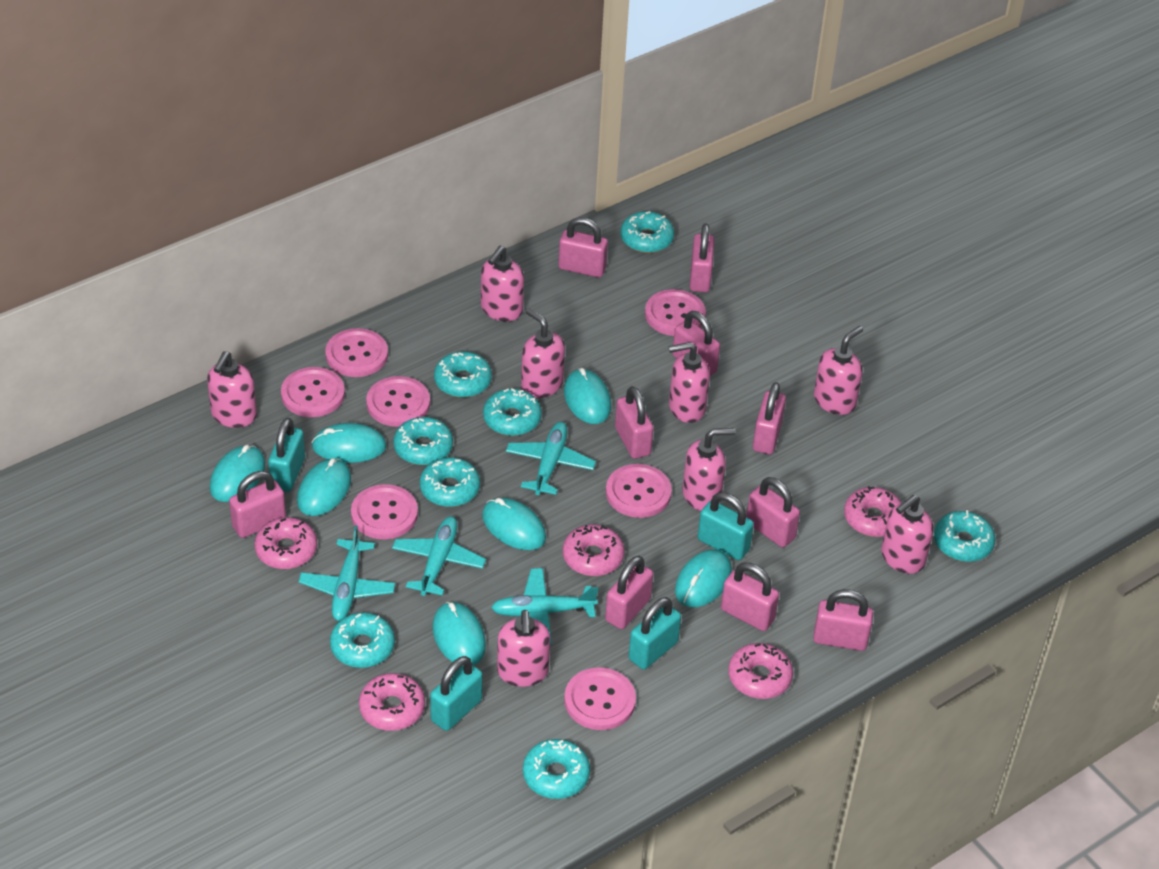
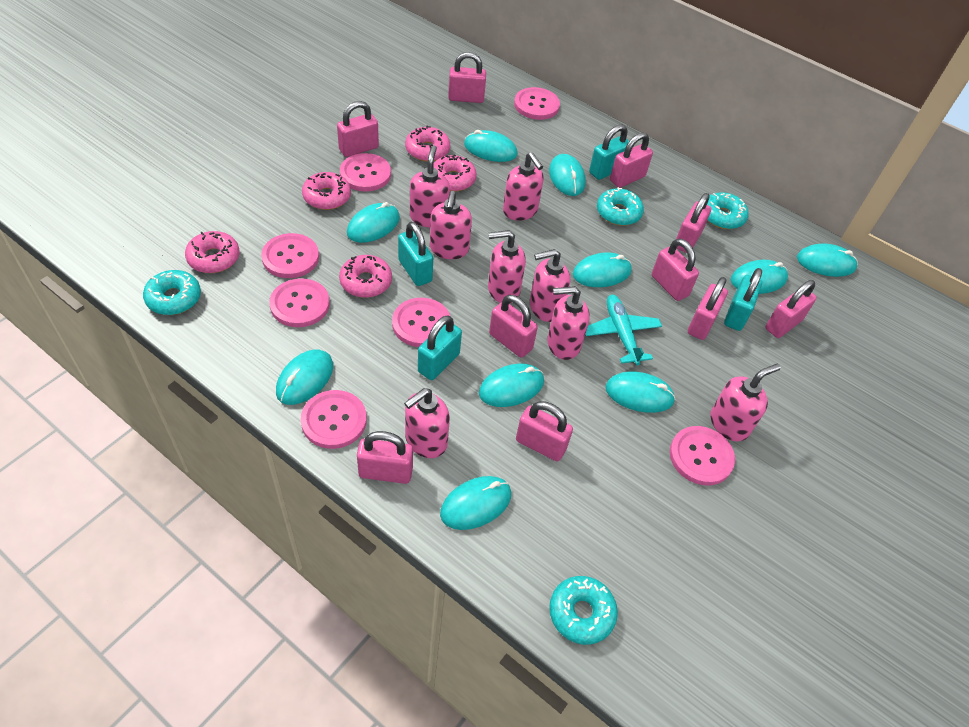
turquoise donut: [330,612,395,668] [393,417,453,465] [420,457,480,507] [434,351,492,397] [483,388,542,436] [523,739,590,799] [620,211,674,253] [934,510,996,562] = 8 -> [143,270,201,315] [549,576,618,645] [597,187,644,226] [707,192,749,229] = 4
turquoise mouse: [210,445,265,502] [297,458,351,516] [311,423,386,463] [432,602,486,665] [482,498,546,550] [564,368,611,424] [675,550,732,607] = 7 -> [276,350,333,405] [347,202,400,243] [440,476,511,530] [464,130,517,162] [479,363,544,407] [549,154,586,196] [573,252,632,287] [605,371,676,413] [731,260,788,294] [797,243,858,277] = 10
turquoise plane: [299,525,395,621] [392,516,486,596] [491,568,598,644] [506,422,596,495] = 4 -> [585,295,662,365] = 1

